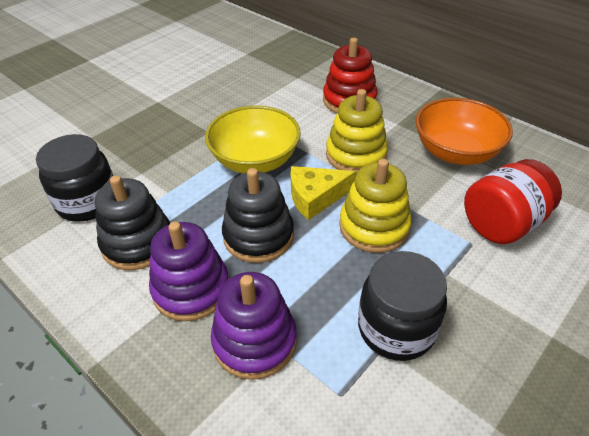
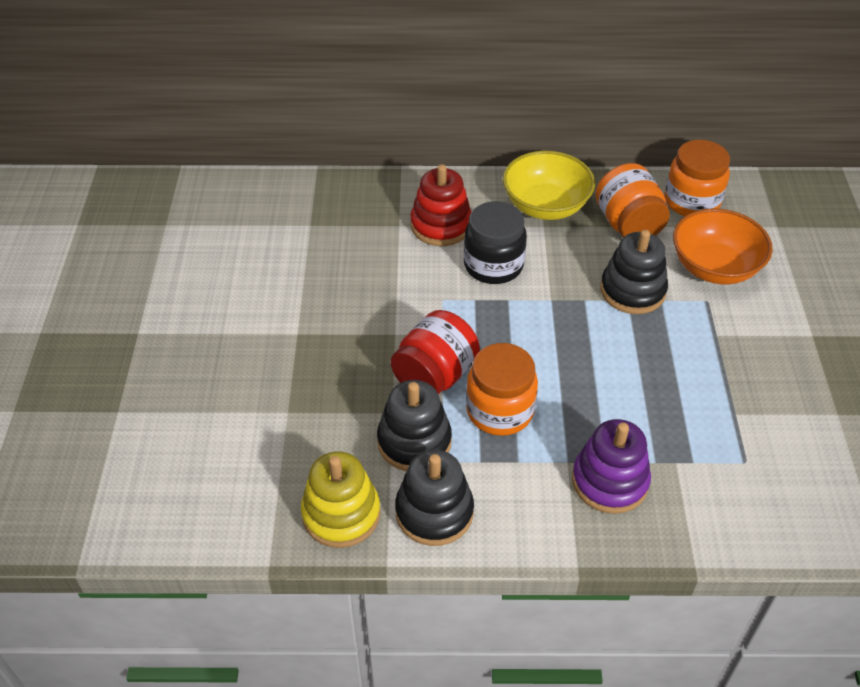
black jar: [36,134,113,222] [358,251,447,361] = 2 -> [464,201,527,284] = 1
black stacking toy: [95,175,170,270] [222,168,294,263] = 2 -> [377,380,452,471] [395,450,474,546] [600,230,668,314] = 3
orange jar: none = 0 -> [466,343,538,436] [595,163,670,237] [665,140,730,216] = 3
purple stacking toy: [149,221,229,321] [211,272,297,380] = 2 -> [572,419,651,514] = 1
yellow cheese: [291,166,356,220] = 1 -> none = 0
yellow stacking toy: [326,89,388,174] [339,159,412,253] = 2 -> [301,451,381,548] = 1

